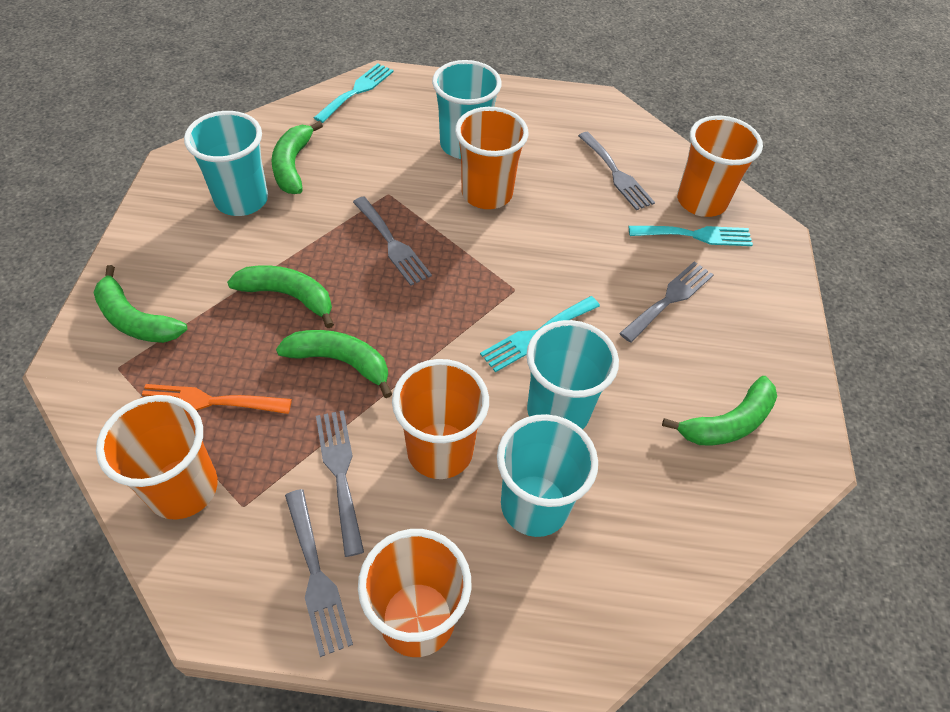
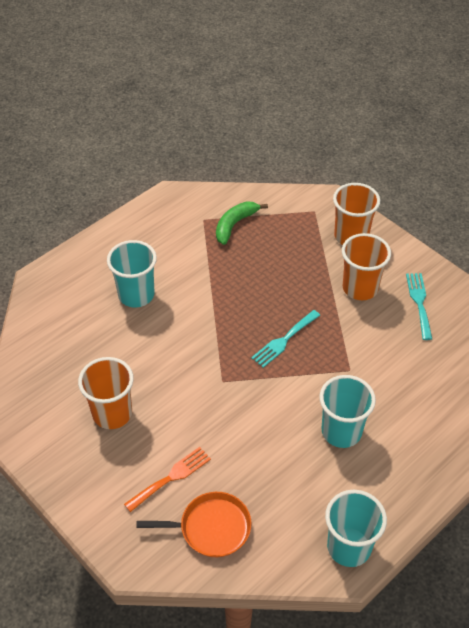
green banana: [93,265,187,343] [227,266,334,328] [271,121,323,194] [276,330,392,398] [662,376,777,445] = 5 -> [216,201,268,245] = 1
grey fork: [285,489,353,657] [316,410,364,557] [353,197,432,286] [578,132,655,210] [619,261,714,343] = 5 -> none = 0
orange cup: [96,395,218,520] [358,529,471,657] [392,359,489,479] [455,107,528,209] [677,116,763,217] = 5 -> [78,357,134,429] [333,183,380,245] [342,233,391,300] = 3
orange pan: none = 0 -> [136,492,252,557] = 1
turquoise cup: [184,111,268,216] [432,60,502,159] [497,414,598,537] [526,320,619,430] = 4 -> [107,240,157,307] [319,375,376,448] [325,490,387,567] = 3
turquoise fork: [314,63,394,123] [480,296,600,372] [629,226,753,246] = 3 -> [251,310,320,368] [406,273,432,340] = 2

